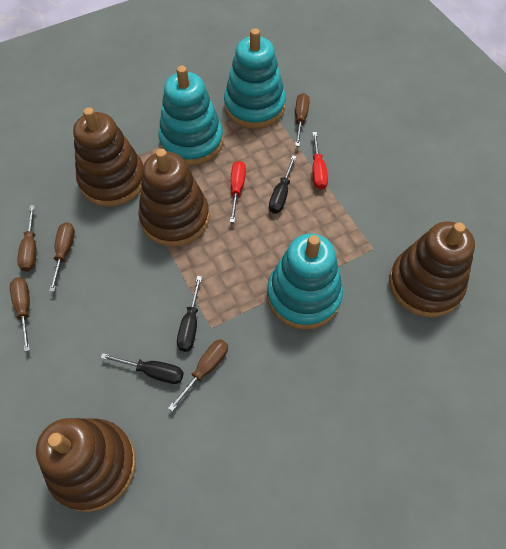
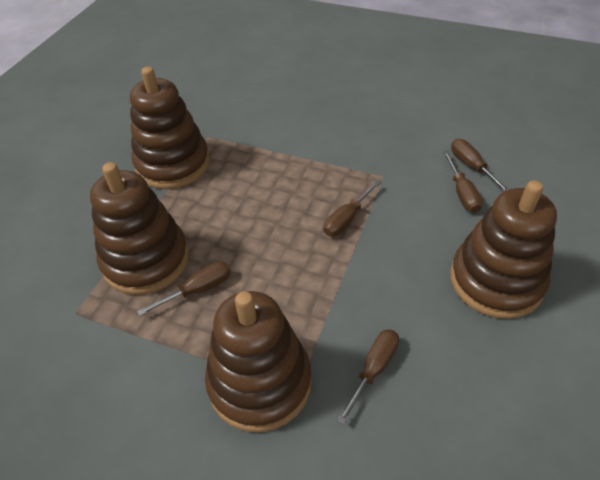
black screwdriver: [101,353,184,384] [177,276,202,352] [269,155,296,214] = 3 -> none = 0
red screwdriver: [230,161,246,223] [312,132,328,190] = 2 -> none = 0
turquoise stacking toy: [158,66,223,166] [224,29,286,129] [267,233,343,330] = 3 -> none = 0

